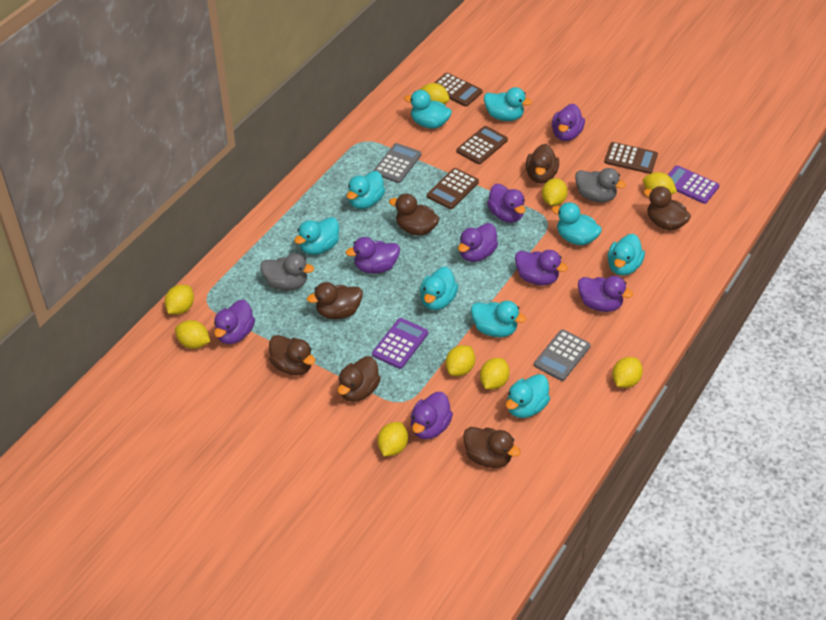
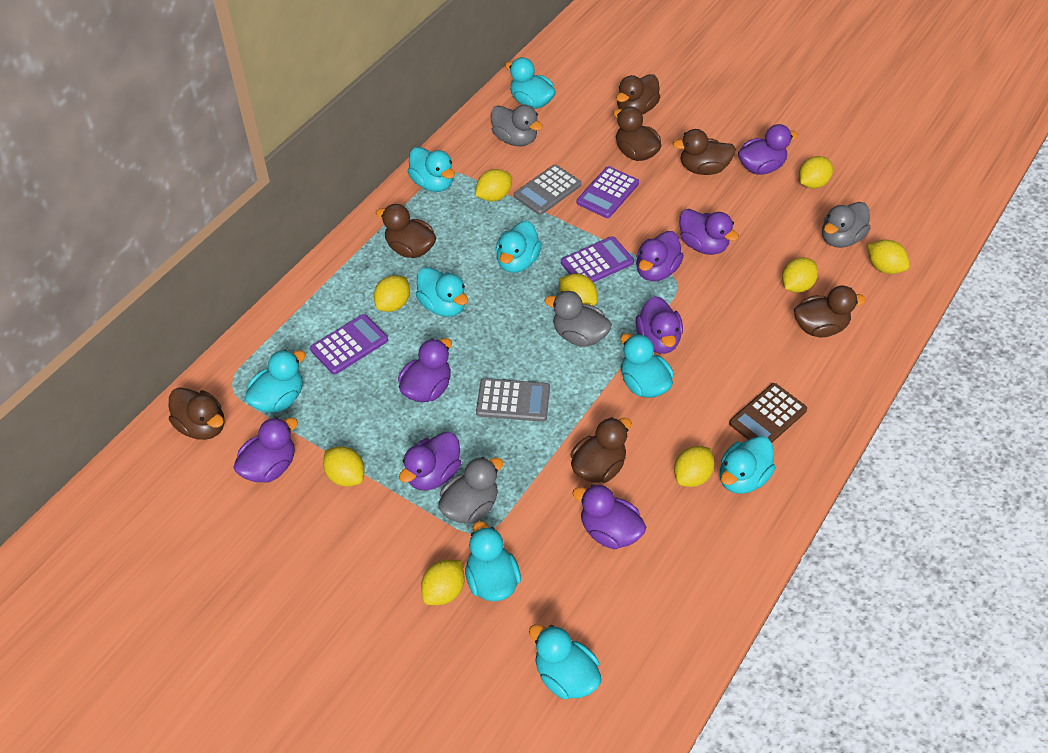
brown calculator: [427,168,479,209] [434,73,483,107] [456,126,508,164] [604,142,658,174] = 4 -> [729,383,807,443] = 1
grey duck: [260,253,314,291] [575,168,626,203] = 2 -> [438,457,503,524] [491,105,543,146] [544,291,612,347] [822,202,871,248] = 4
purple calculator: [372,318,428,369] [668,165,719,204] = 2 -> [310,314,388,375] [561,236,634,283] [576,166,639,218] = 3

